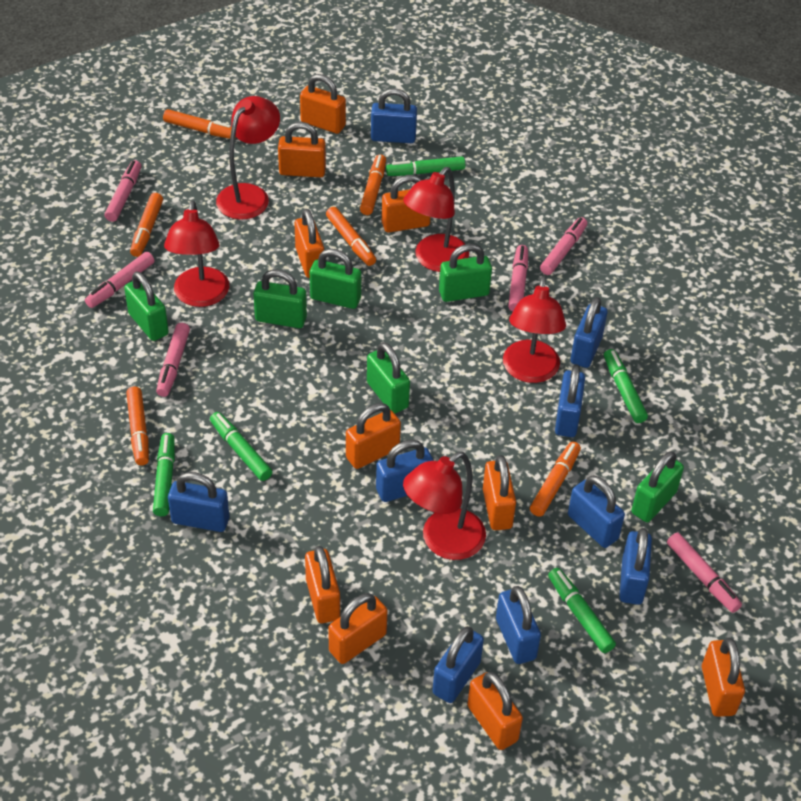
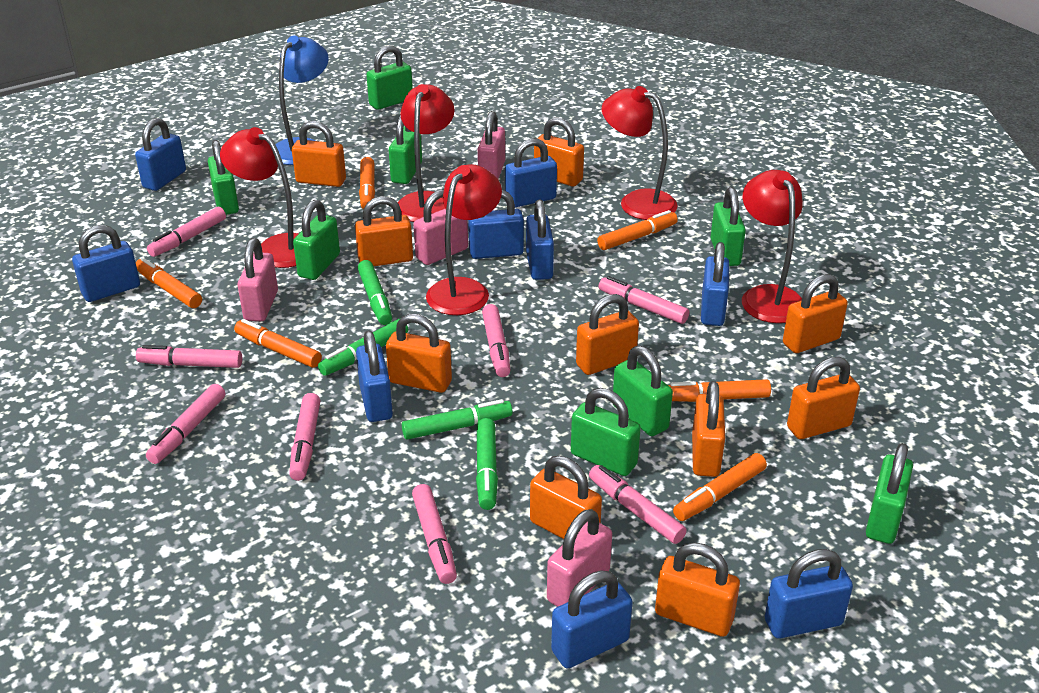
blue lamp: none = 0 -> [276,35,329,165] = 1
green marker: [153,433,175,517] [210,412,272,481] [386,156,465,176] [548,568,616,653] [604,349,648,423] = 5 -> [318,319,408,376] [358,260,392,325] [402,399,513,440] [476,418,498,510] = 4
green padlock: [124,271,169,341] [253,269,307,328] [310,249,361,309] [367,342,410,413] [439,244,492,302] [632,451,684,522] = 6 -> [208,140,239,215] [293,200,340,280] [366,45,413,110] [389,115,422,184] [571,388,641,476] [613,346,673,436] [711,187,746,266] [866,443,913,544] = 8
pink marker: [85,252,155,308] [105,160,141,222] [156,323,190,397] [508,245,528,312] [540,217,587,275] [667,533,742,613] = 6 -> [136,345,242,368] [146,384,225,464] [147,207,226,257] [289,393,321,481] [412,484,457,584] [482,304,511,377] [589,465,687,544] [599,276,689,324] = 8
pink padlock: none = 0 -> [237,238,278,321] [413,189,468,265] [478,111,505,179] [547,509,612,607] = 4

